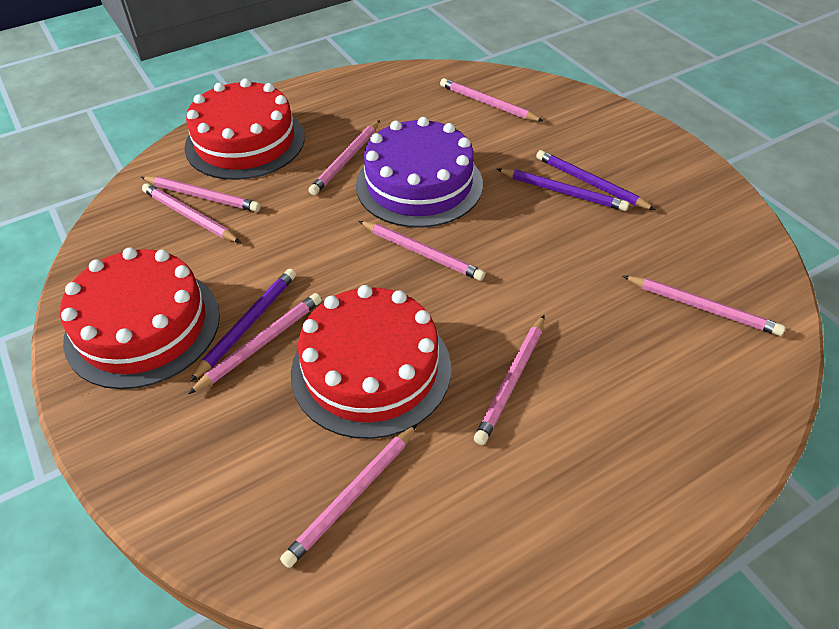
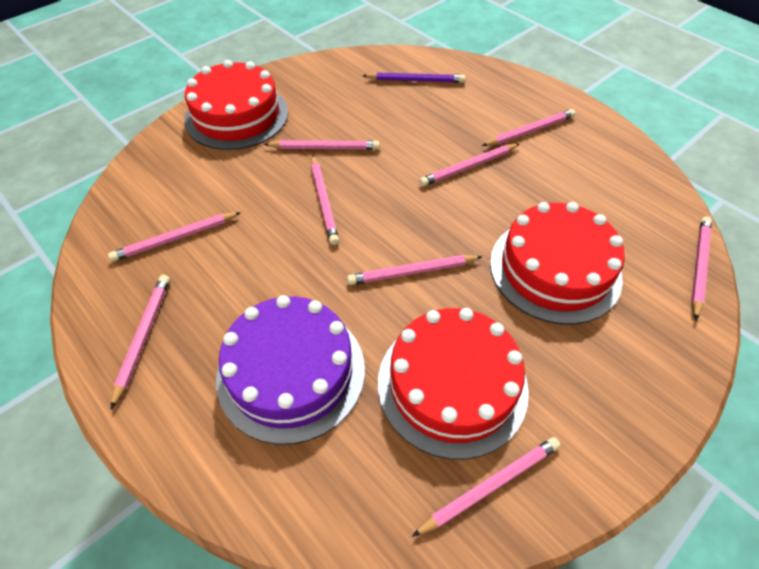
purple pencil: [190,269,296,382] [497,168,629,211] [536,150,656,210] = 3 -> [362,72,466,83] = 1

